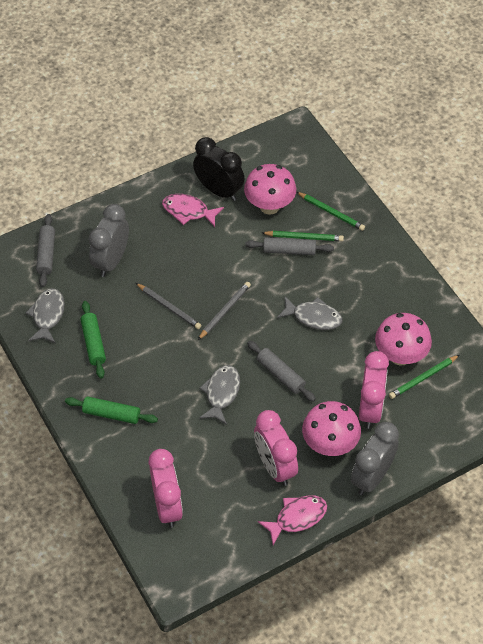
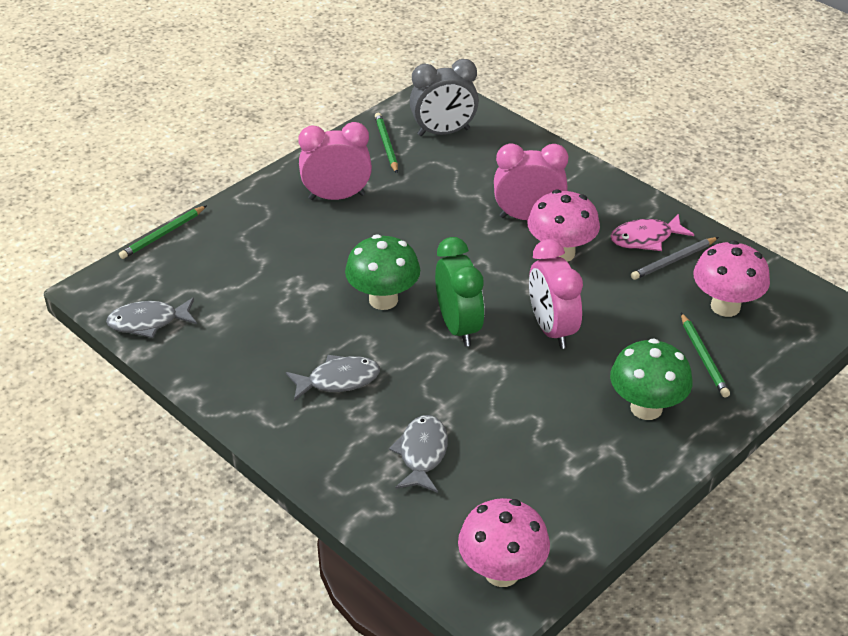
black clock: [193,137,244,201] = 1 -> none = 0
green clock: none = 0 -> [435,237,485,347] = 1
green mushroom: none = 0 -> [345,234,420,310] [610,339,693,420] = 2
green rolling pin: [65,396,158,424] [80,301,106,378] = 2 -> none = 0
grey clock: [88,204,129,277] [351,422,399,495] = 2 -> [410,59,479,136] = 1
grey pencil: [136,283,201,329] [198,282,251,340] = 2 -> [631,237,719,280] = 1
grey rolling pin: [36,214,55,287] [245,237,334,255] [247,341,316,402] = 3 -> none = 0
pink fish: [162,194,224,227] [258,495,327,545] = 2 -> [611,213,694,251] = 1

